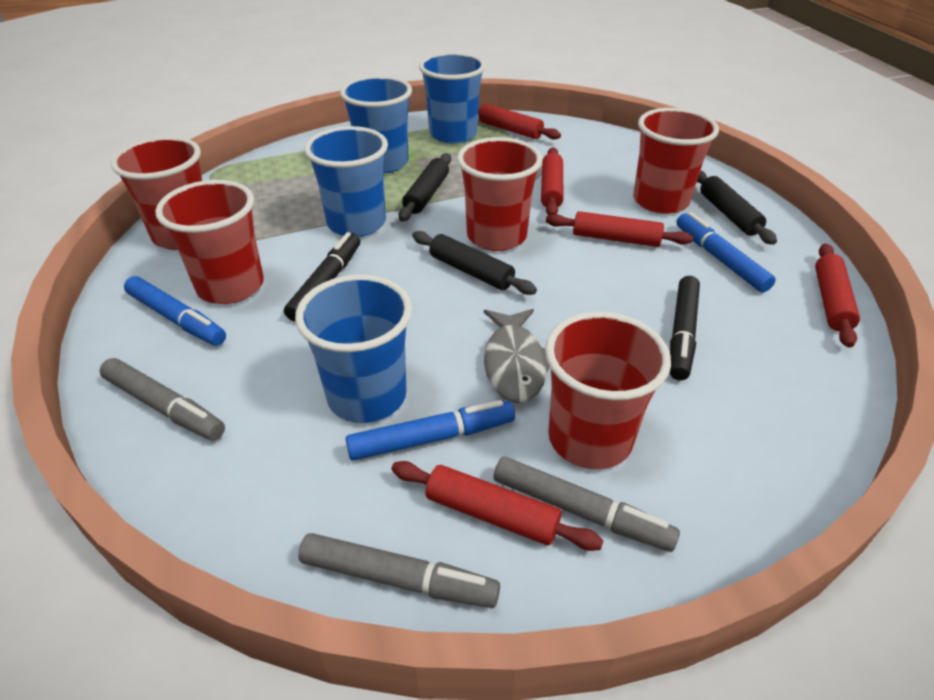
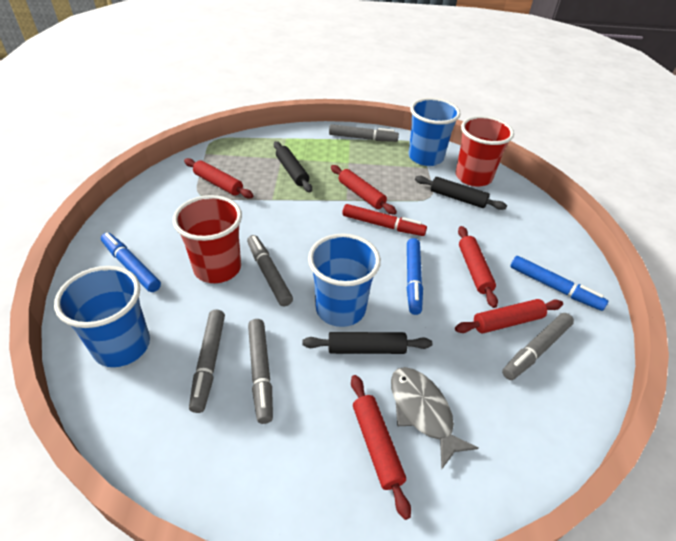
black marker: [284,232,360,322] [670,276,700,380] = 2 -> none = 0
blue cup: [295,275,412,423] [304,126,388,237] [340,75,412,173] [419,52,486,144] = 4 -> [54,266,150,367] [308,234,381,327] [408,98,461,166] = 3
grey marker: [100,358,225,441] [298,533,500,608] [494,456,680,552] = 3 -> [189,309,225,413] [247,235,293,306] [248,319,273,424] [329,124,399,142] [502,313,574,380] = 5
red cup: [111,136,202,250] [155,180,264,304] [457,137,542,251] [545,312,671,469] [633,108,719,214] = 5 -> [173,195,242,283] [456,116,514,187] = 2
red marker: none = 0 -> [342,204,427,236] = 1

